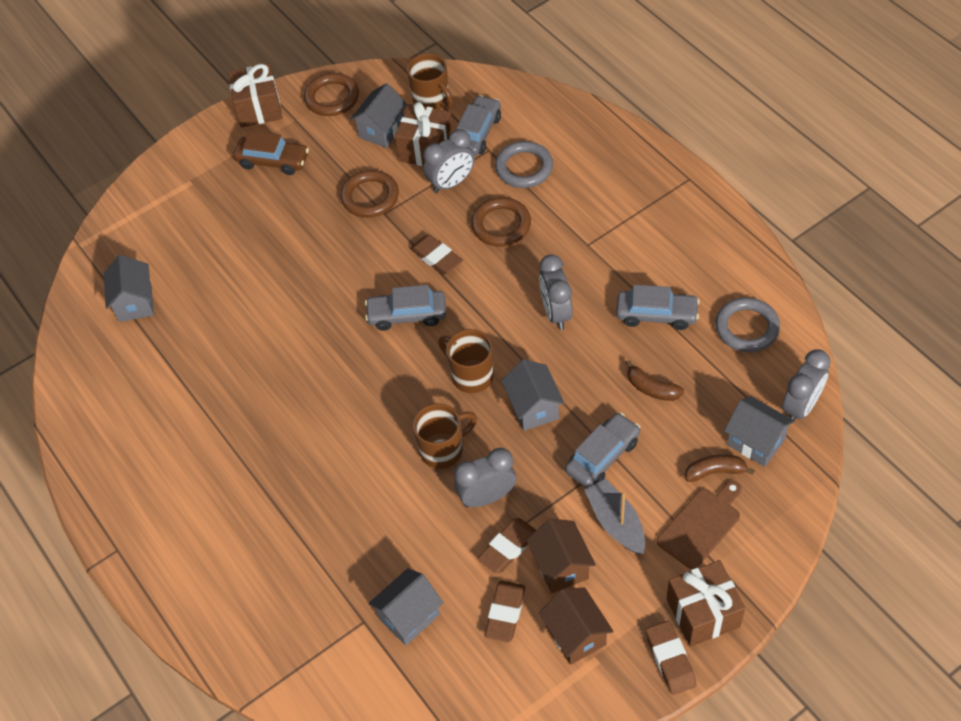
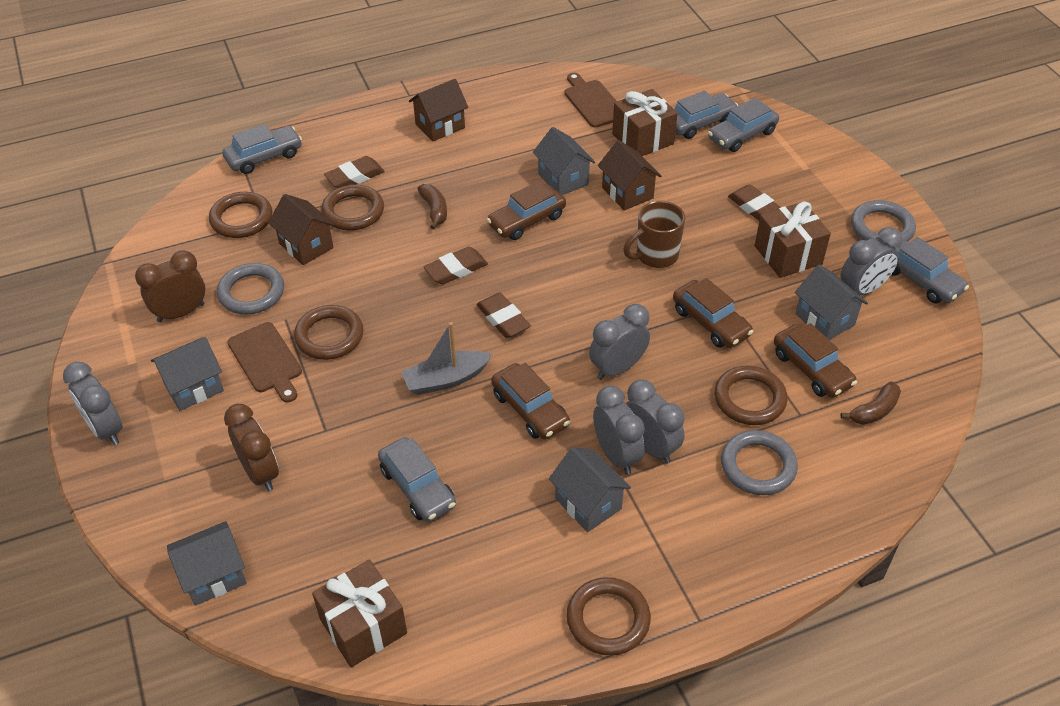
brown car: [233,131,309,175] = 1 -> [487,181,566,240] [491,363,570,440] [673,278,754,348] [774,323,857,398] = 4
brown clock: none = 0 -> [135,251,205,322] [224,404,279,491] = 2
brown cutting board: [657,481,741,569] = 1 -> [227,322,302,403] [564,73,617,128] = 2
brown house: [526,519,596,593] [539,587,614,665] = 2 -> [268,194,335,265] [409,79,468,142] [598,140,661,211] = 3
brown mug: [407,53,453,110] [413,404,477,469] [438,329,494,393] = 3 -> [623,201,685,268] = 1
brown ring: [304,73,359,116] [340,170,399,218] [471,197,531,246] = 3 -> [209,192,272,238] [294,305,363,360] [321,184,384,230] [566,577,651,656] [714,366,787,425] = 5
grey car: [365,285,446,331] [457,95,501,156] [565,413,640,488] [616,285,700,330] = 4 -> [222,124,302,174] [378,437,456,522] [674,91,738,139] [708,98,779,152] [891,237,969,303] = 5
grey clock: [423,129,474,193] [454,448,516,507] [539,254,573,330] [782,349,831,420] = 4 -> [63,362,123,445] [589,304,650,380] [593,385,645,475] [626,379,685,464] [841,227,902,295] = 5
grey ring: [495,141,553,188] [715,298,780,352] = 2 -> [217,263,284,315] [721,430,798,495] [851,200,916,242] = 3

